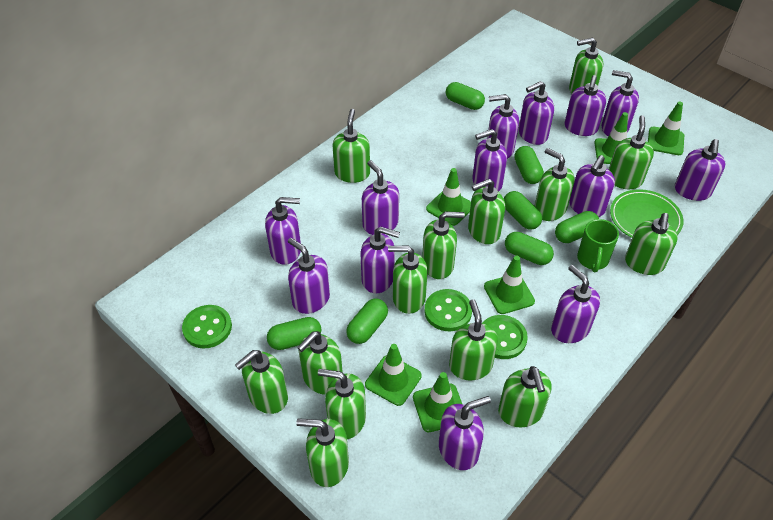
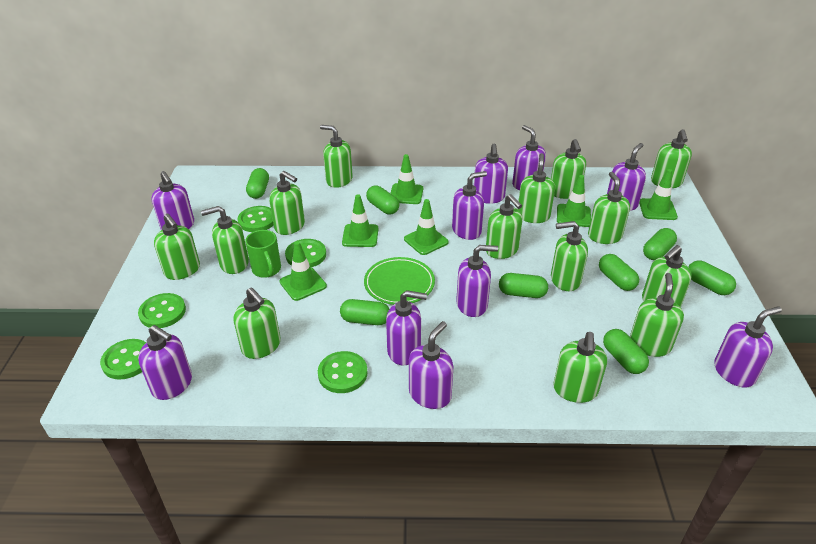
green button: [182,305,232,348] [424,289,472,331] [482,315,528,359] = 3 -> [100,339,146,380] [138,293,186,328] [238,206,274,232] [285,239,326,267] [318,351,368,393] = 5
green capsule: [267,317,321,350] [346,298,388,344] [446,82,485,110] [504,191,542,230] [505,232,554,265] [514,146,544,184] [555,211,599,243] = 7 -> [246,168,269,199] [340,299,389,325] [366,185,399,214] [499,273,548,298] [599,254,639,291] [603,329,649,374] [643,228,677,260] [688,261,736,295] = 8
purple soap dispenser: [265,197,301,265] [288,238,330,314] [361,227,400,294] [362,160,399,235] [439,396,491,470] [472,129,507,192] [487,94,519,159] [519,81,554,145] [551,265,600,343] [565,75,606,136] [569,155,615,217] [602,70,639,136] [675,139,726,201] = 13 -> [138,325,192,400] [152,171,194,230] [386,290,427,365] [409,321,453,409] [452,171,487,240] [456,245,498,317] [474,144,508,204] [512,125,546,190] [607,143,646,211] [714,306,782,388] = 10

